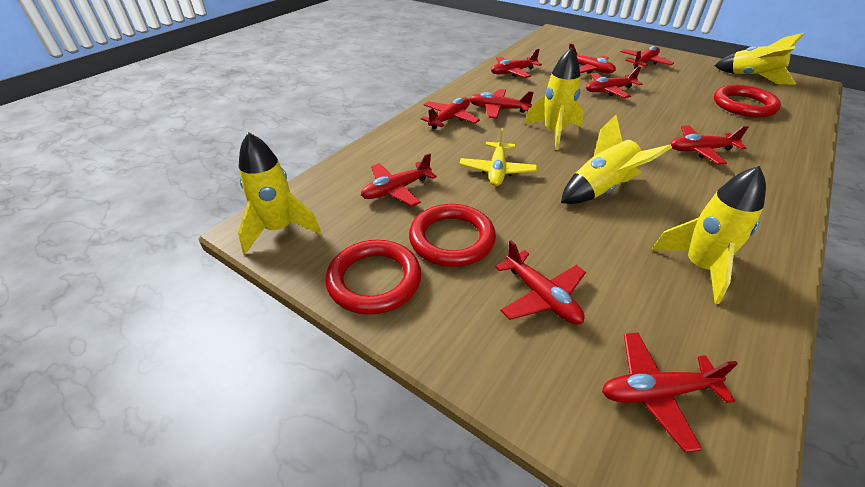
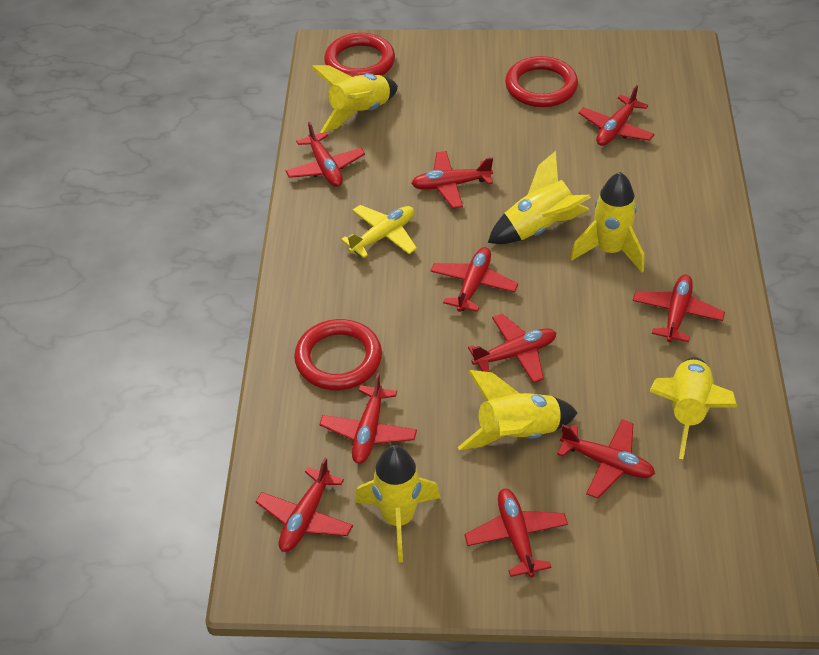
yellow rocket: [238,132,321,254] [525,48,584,150] [561,115,672,204] [652,166,766,304] [714,33,804,85] = 5 -> [311,65,398,133] [355,445,440,562] [458,370,578,450] [488,151,591,244] [570,172,644,273] [649,357,737,459] = 6

